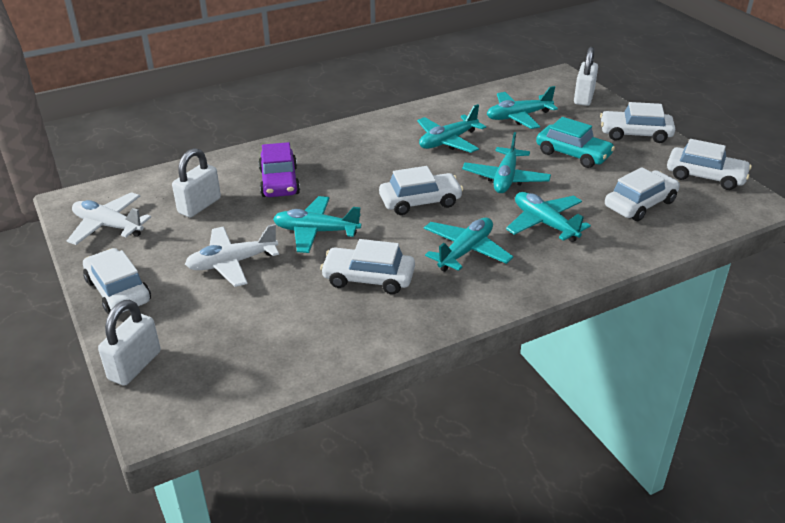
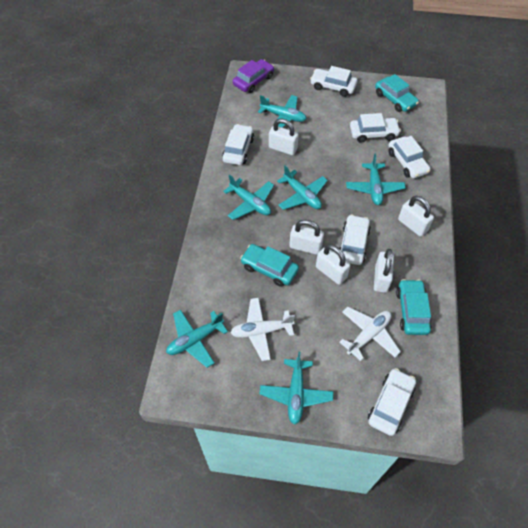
turquoise car: [536,117,615,168] = 1 -> [240,244,299,287] [375,74,419,112] [396,279,432,335] = 3
white padlock: [98,300,161,386] [172,148,221,217] [574,47,598,106] = 3 -> [269,118,299,155] [289,220,324,255] [316,244,350,285] [374,249,394,293] [398,196,434,237] = 5

